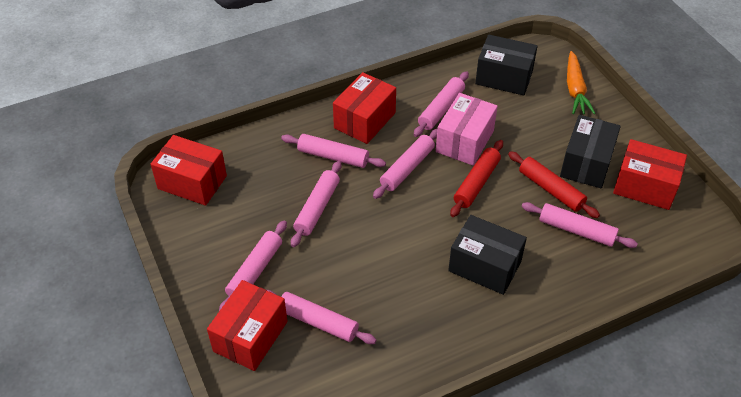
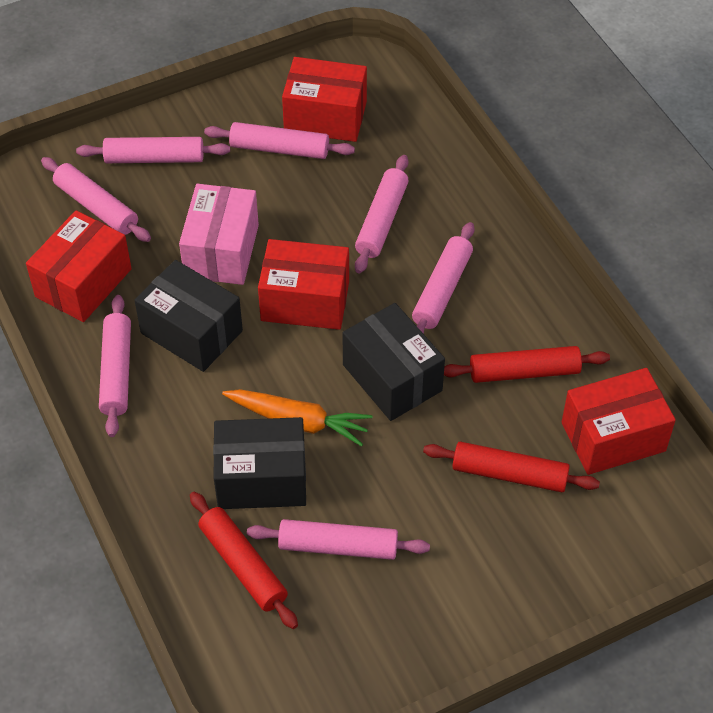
red rolling pin: [450,140,503,217] [508,151,600,218] = 2 -> [190,492,298,629] [423,441,600,492] [444,346,610,383] = 3

